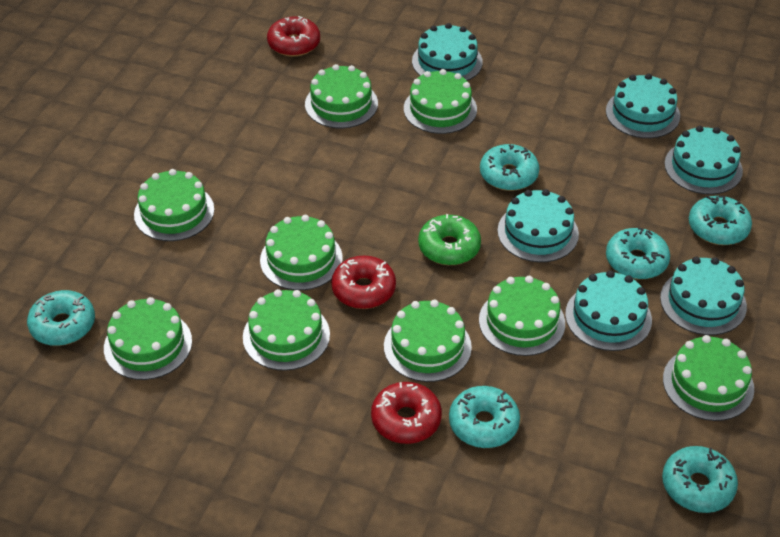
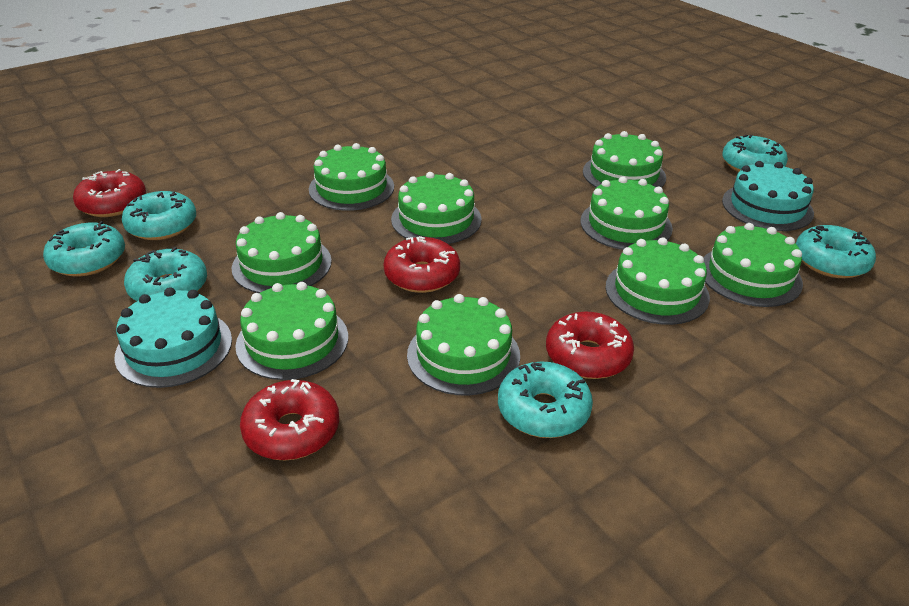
green donut: [418,214,481,265] = 1 -> none = 0
red donut: [267,16,320,57] [331,256,396,309] [371,382,442,444] = 3 -> [73,169,146,217] [240,379,339,460] [384,236,460,293] [546,312,634,379] = 4
turquoise cake: [412,23,483,81] [497,189,579,262] [565,270,652,351] [606,74,680,138] [660,257,747,335] [664,126,743,195] = 6 -> [115,287,232,388] [722,161,814,231] = 2

